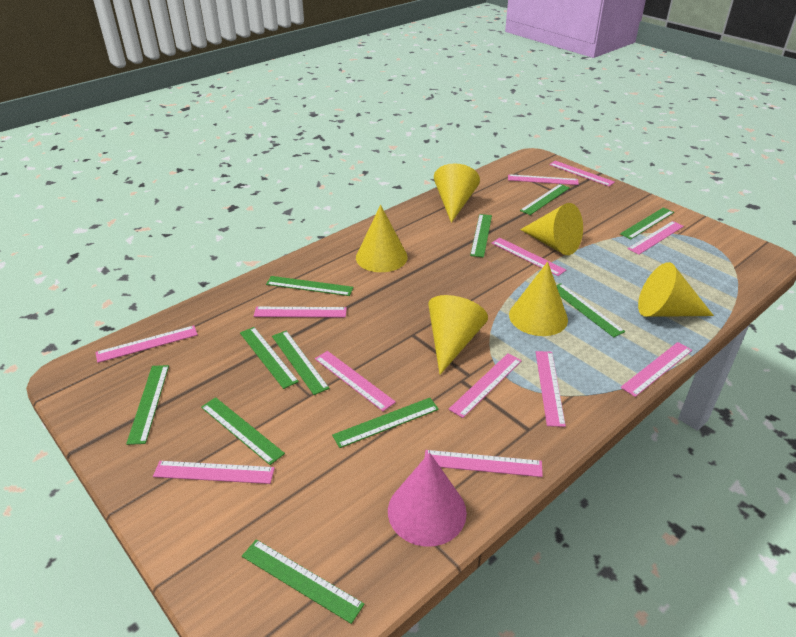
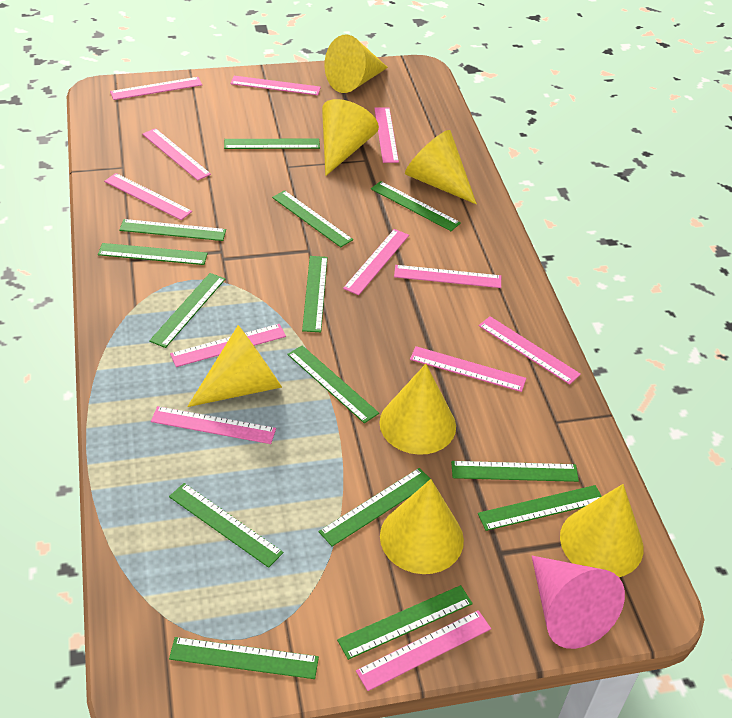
green ruler: [126,365,169,445] [201,397,285,465] [240,327,299,389] [242,539,364,624] [266,276,354,296] [272,331,329,395] [332,398,439,448] [470,214,492,258] [520,184,570,215] [556,284,625,337] [620,207,674,239] = 11 -> [98,243,208,265] [119,219,226,241] [149,273,225,348] [169,483,283,568] [169,637,319,679] [224,139,320,149] [272,190,353,247] [287,345,379,423] [302,256,328,332] [318,468,430,547] [337,585,473,660] [371,181,461,231] [451,461,579,482] [478,485,602,531] = 14
yellow cone: [356,205,408,272] [428,295,488,375] [434,163,480,223] [509,262,568,336] [520,203,583,255] [638,262,714,317] = 6 -> [187,325,282,407] [322,99,379,176] [324,35,388,93] [379,364,456,455] [380,479,464,574] [405,130,477,204] [560,484,644,577] = 7

